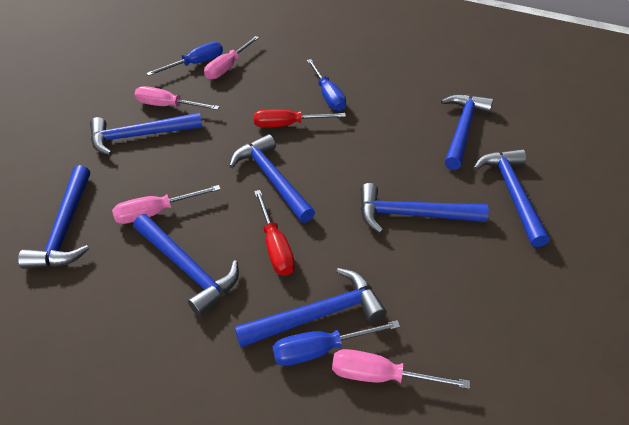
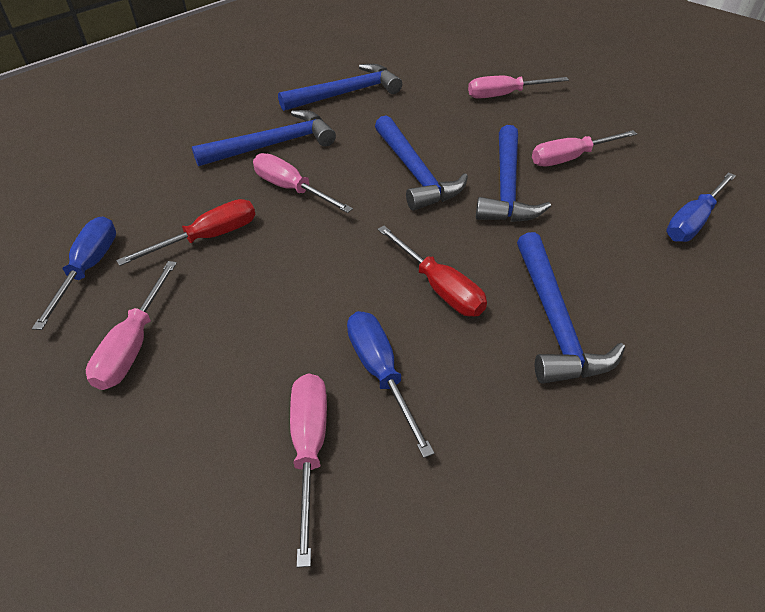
blue hammer: [18,165,90,269] [90,112,202,155] [133,214,239,316] [229,134,315,223] [235,268,387,347] [361,183,489,234] [441,94,493,170] [473,149,550,247] = 8 -> [192,110,336,166] [278,64,402,111] [375,115,468,211] [476,125,551,222] [517,232,625,384] = 5
pink screwdriver: [112,185,221,224] [134,86,220,110] [204,36,259,80] [332,349,470,389] = 4 -> [86,261,177,390] [253,153,353,213] [290,373,327,567] [468,76,569,99] [532,130,637,166] = 5

